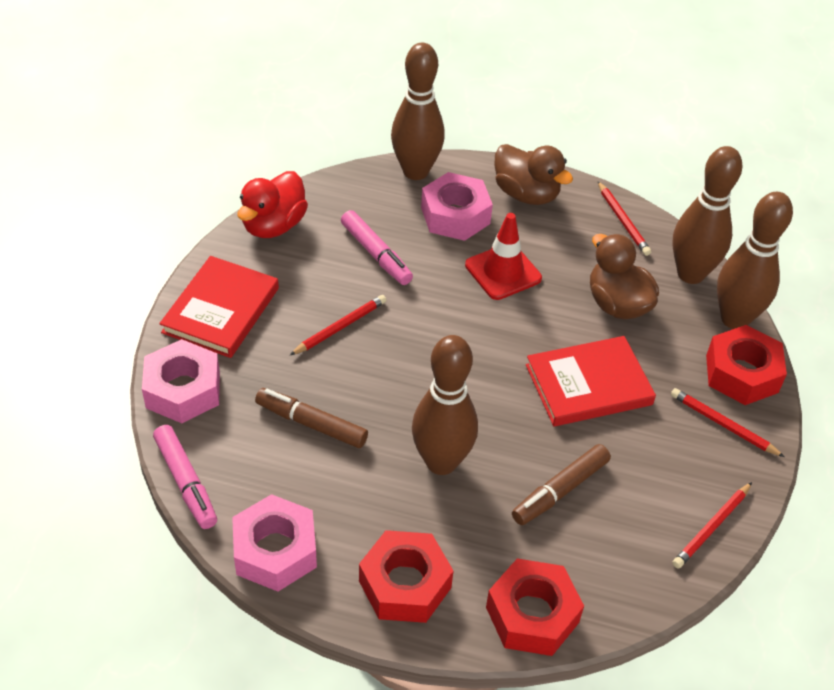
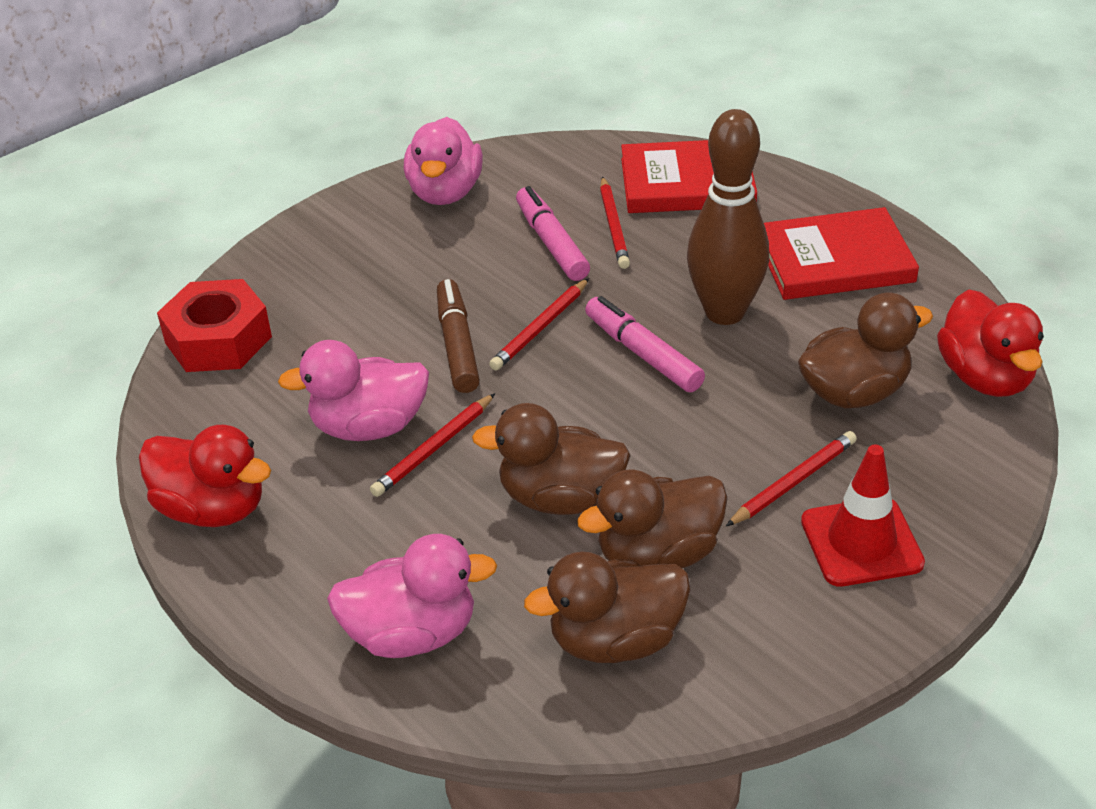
brown bowling pin: [391,43,445,180] [412,335,478,475] [672,146,743,284] [717,192,793,329] = 4 -> [687,109,769,325] = 1
brown duck: [494,144,573,205] [590,234,659,319] = 2 -> [472,403,631,515] [524,551,690,663] [577,470,728,568] [798,293,933,408] = 4
brown marker: [255,388,368,448] [512,444,611,525] = 2 -> [437,279,480,393] = 1
pink duck: none = 0 -> [278,340,429,441] [327,534,497,658] [404,117,483,205] = 3
pink nut: [142,339,220,423] [232,494,317,592] [421,172,493,241] = 3 -> none = 0
red duck: [237,171,308,238] = 1 -> [139,425,271,527] [937,289,1044,397] = 2
red nut: [359,530,453,623] [486,558,584,656] [706,325,787,405] = 3 -> [157,279,272,372] = 1

